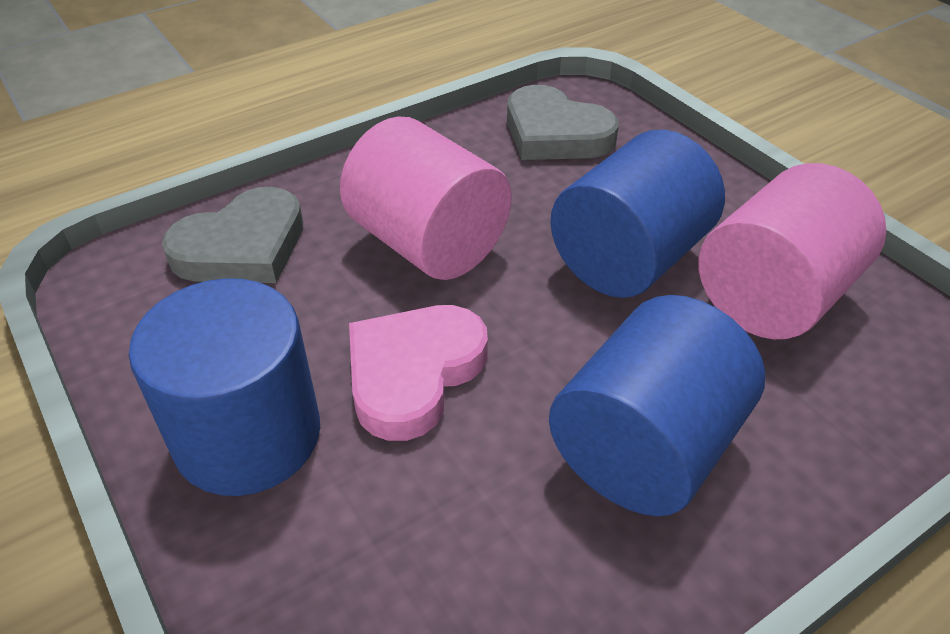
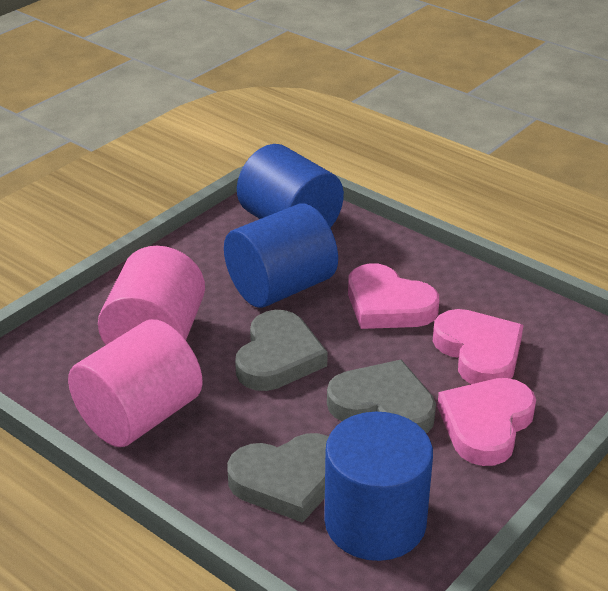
grey heart: [162,187,303,283] [507,85,619,160] = 2 -> [227,433,329,523] [235,310,328,391] [327,360,436,433] = 3
pink heart: [349,305,488,441] = 1 -> [348,263,439,329] [433,309,523,384] [437,378,536,466] = 3

